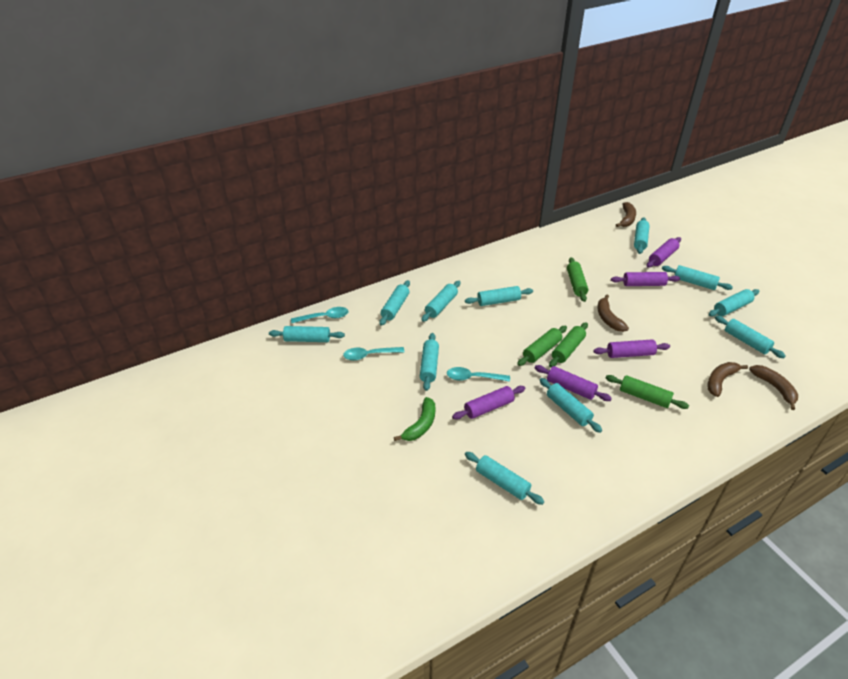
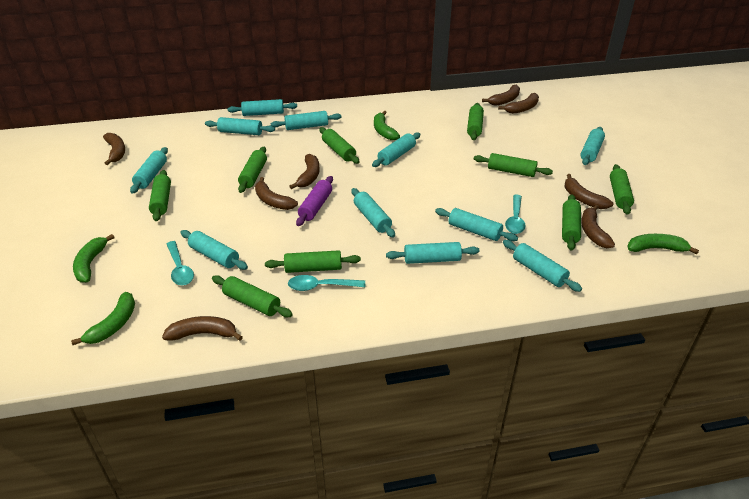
brown banana: [597,295,629,332] [616,202,636,227] [707,362,748,397] [749,365,798,410] = 4 -> [103,133,125,165] [162,316,243,341] [255,177,298,210] [289,154,320,189] [482,85,520,106] [498,93,539,114] [565,174,613,209] [581,204,615,248] = 8
green banana: [394,397,435,441] = 1 -> [71,292,135,345] [73,234,114,283] [374,111,400,140] [628,234,699,254] = 4
green rolling pin: [517,326,567,366] [549,322,588,367] [567,257,588,302] [606,375,689,409] = 4 -> [149,170,171,221] [212,275,293,317] [238,147,267,193] [265,250,361,273] [319,127,360,164] [467,103,484,140] [474,153,553,177] [562,194,581,250] [610,164,634,215] = 9
purple rolling pin: [452,386,525,420] [535,365,612,401] [593,340,670,358] [611,272,680,286] [647,237,681,268] = 5 -> [296,176,333,226] = 1

